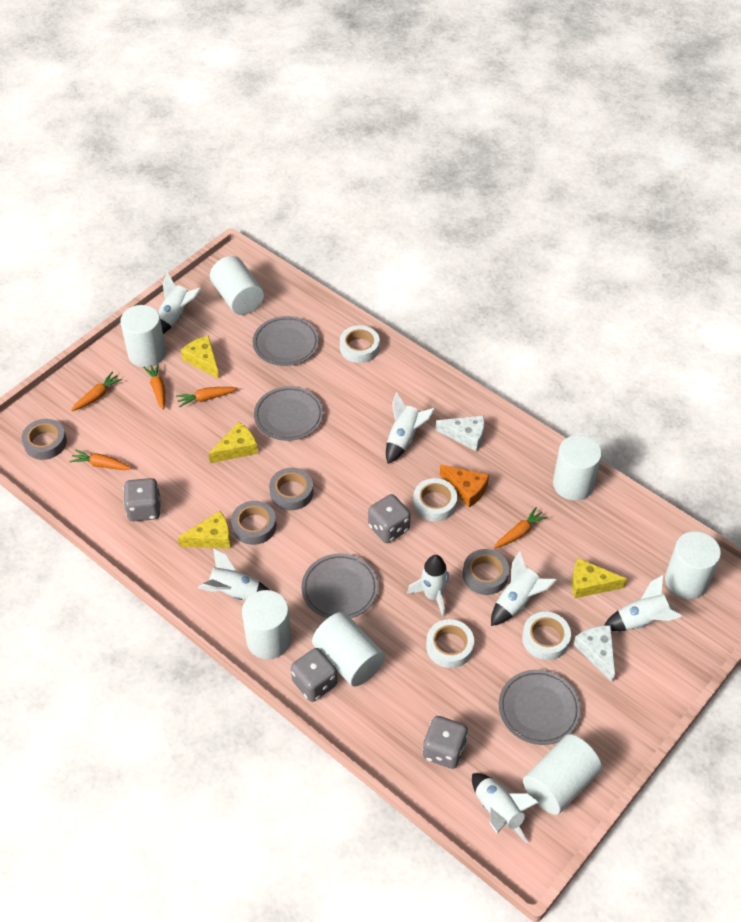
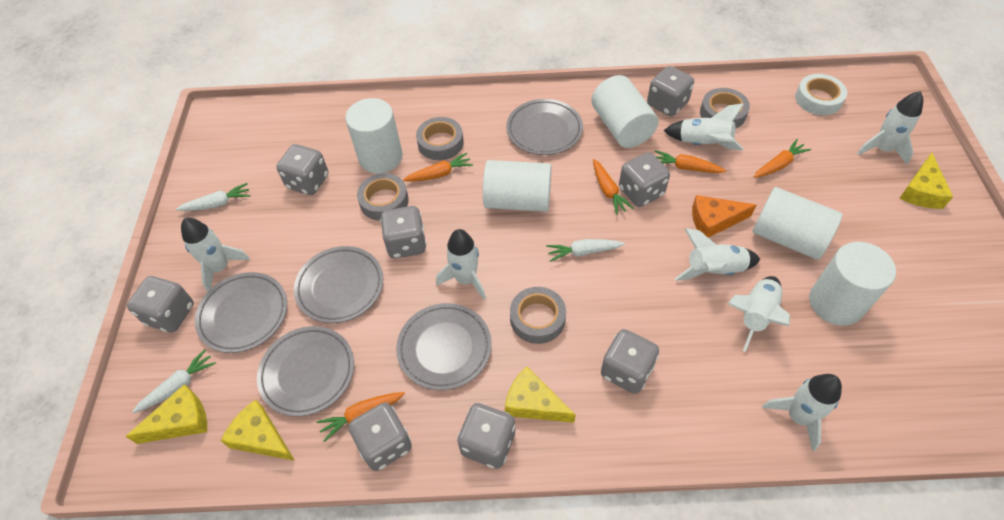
grey dice: [123,478,161,521] [291,648,337,702] [368,494,411,543] [422,716,468,769] = 4 -> [127,276,194,333] [276,144,328,195] [349,402,412,471] [380,206,427,259] [457,403,515,468] [601,329,659,394] [619,152,670,207] [647,66,694,116] = 8
grey plate: [253,316,319,366] [254,386,323,441] [301,553,378,618] [499,670,581,745] = 4 -> [195,272,287,353] [257,326,354,416] [294,246,383,323] [396,303,492,390] [506,99,583,155] = 5
white carrot: none = 0 -> [132,349,216,413] [176,183,250,211] [546,239,625,262] = 3
white cheese: [436,416,485,452] [574,625,615,682] = 2 -> none = 0
white cylinder: [120,305,166,367] [210,256,264,315] [242,590,291,659] [312,612,385,687] [523,734,602,815] [553,435,602,501] [665,531,721,599] = 7 -> [345,98,403,174] [483,160,552,212] [591,75,659,148] [752,187,843,260] [809,242,896,326] = 5
white tape: [340,325,380,363] [413,478,457,521] [426,619,474,668] [522,612,571,660] = 4 -> [795,74,847,115] = 1

